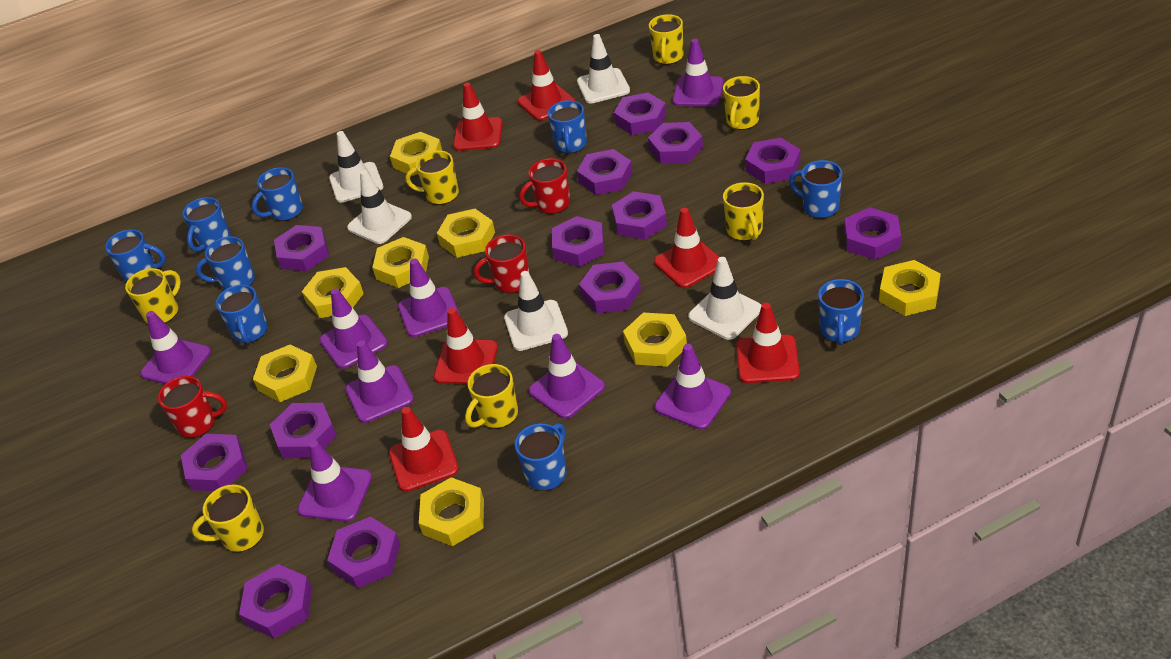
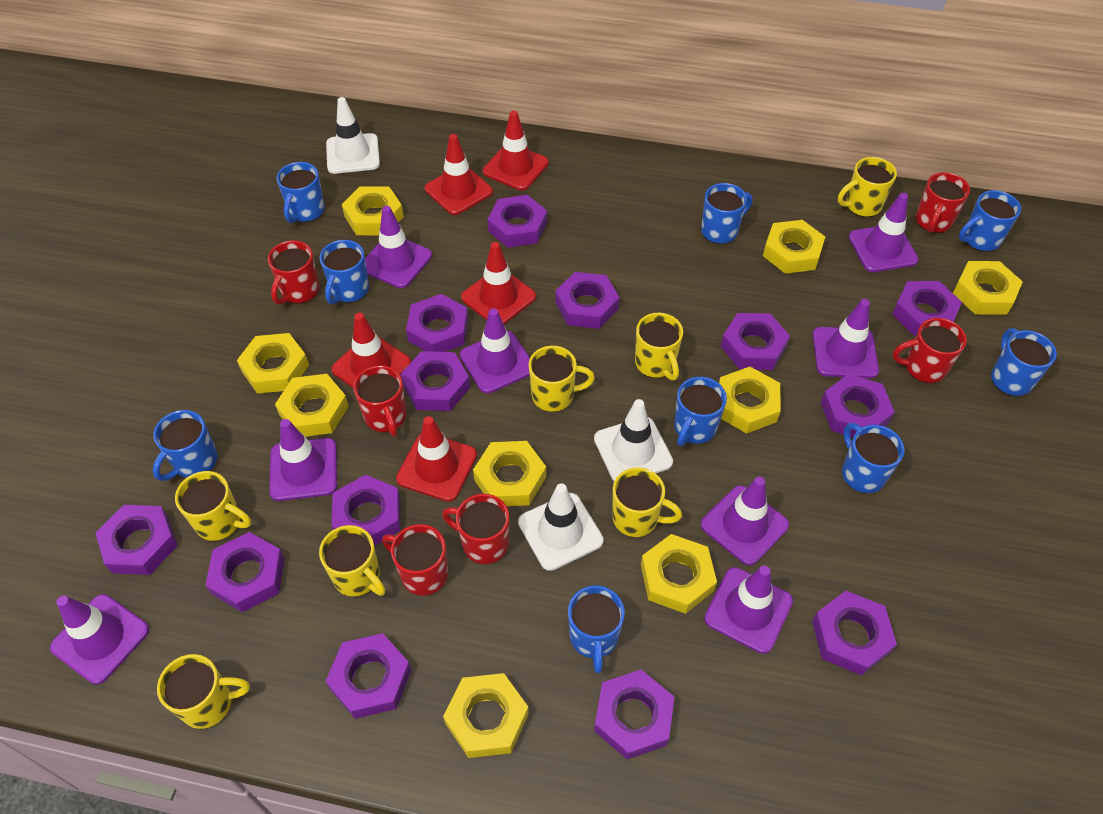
red mug: [158,376,227,438] [474,234,530,293] [519,158,570,214] = 3 -> [268,240,320,305] [353,365,406,436] [382,524,448,595] [442,494,509,564] [893,318,967,383] [916,172,970,233] = 6
red traffic cone: [389,407,459,492] [434,308,498,384] [453,82,503,151] [518,50,575,121] [654,208,719,288] [736,303,800,383] = 6 -> [331,313,411,388] [396,416,477,502] [425,134,493,215] [461,242,536,324] [483,111,549,190] = 5
white traffic cone: [329,131,383,203] [347,170,412,244] [504,271,568,351] [577,34,630,104] [688,257,762,340] = 5 -> [326,97,380,174] [518,483,604,571] [594,399,673,481] = 3
yellow nut: [253,344,317,402] [302,267,364,318] [372,237,429,288] [390,132,442,176] [419,477,484,546] [437,209,495,258] [623,313,687,367] [879,260,941,316] = 8 -> [237,333,309,394] [275,374,349,437] [342,186,404,235] [443,673,529,758] [473,441,546,506] [641,534,717,614] [719,367,781,434] [763,220,825,274] [953,261,1023,314] = 9

